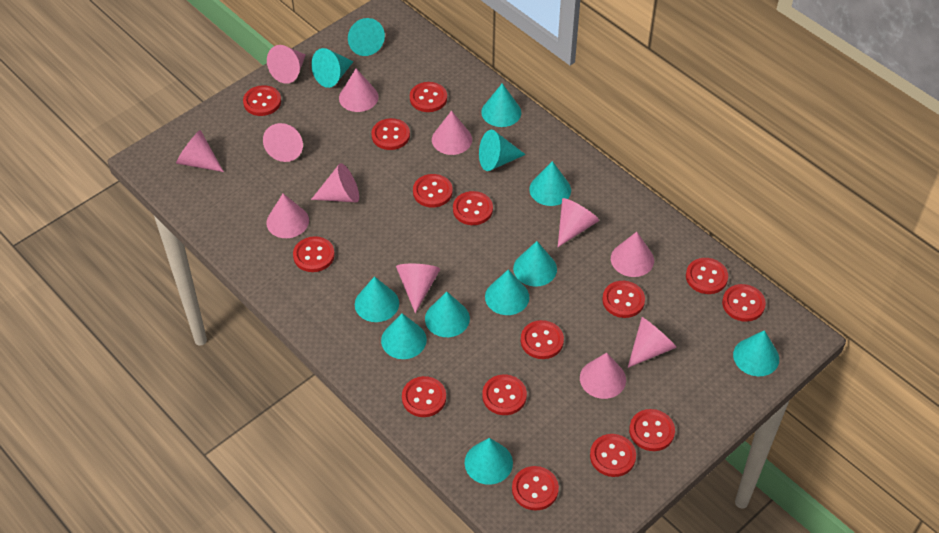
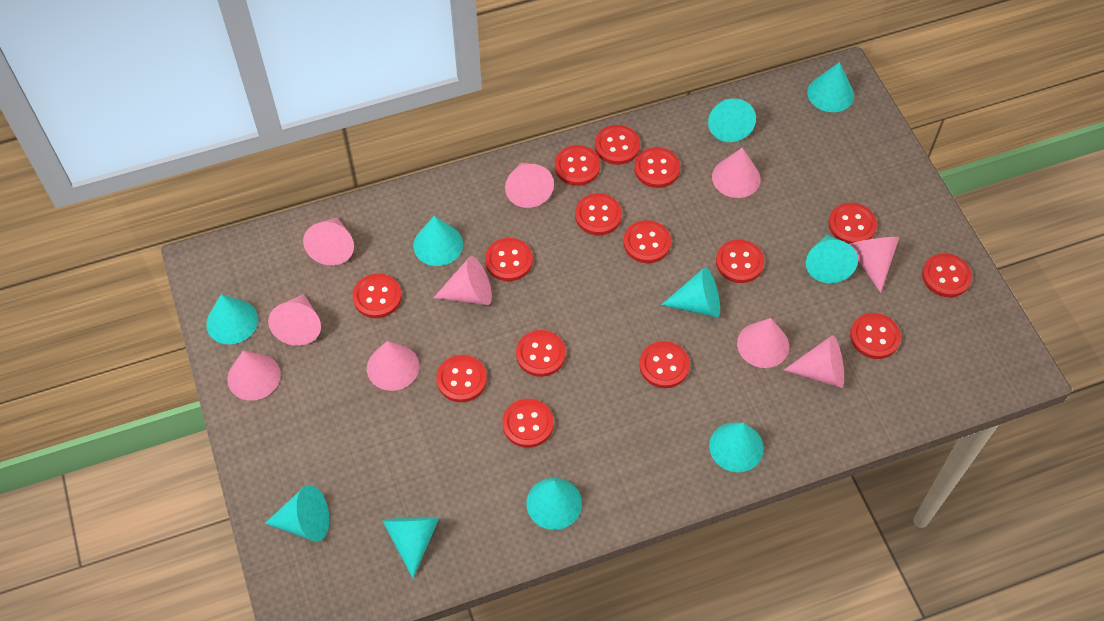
pink cone: [176,130,224,172] [263,123,303,162] [266,194,309,238] [267,45,306,84] [311,163,359,202] [339,69,378,112] [396,264,440,313] [432,111,472,155] [558,198,599,247] [580,353,626,399] [611,232,654,277] [628,317,677,368] = 12 -> [227,351,281,400] [268,294,321,346] [303,217,354,265] [367,341,419,391] [434,256,492,305] [505,163,554,208] [712,148,760,198] [737,318,789,368] [784,335,844,388] [849,237,899,293] = 10
turquoise cone: [311,48,353,88] [348,18,385,56] [355,276,399,322] [381,313,427,359] [425,292,470,337] [465,438,513,485] [479,130,526,171] [481,83,521,127] [485,270,529,315] [513,241,557,287] [529,161,571,206] [733,330,779,376] = 12 -> [206,294,258,344] [265,485,329,542] [382,517,439,578] [413,216,463,266] [526,478,582,530] [661,267,720,318] [708,99,756,142] [709,423,764,472] [806,235,858,283] [807,62,854,112] = 10

